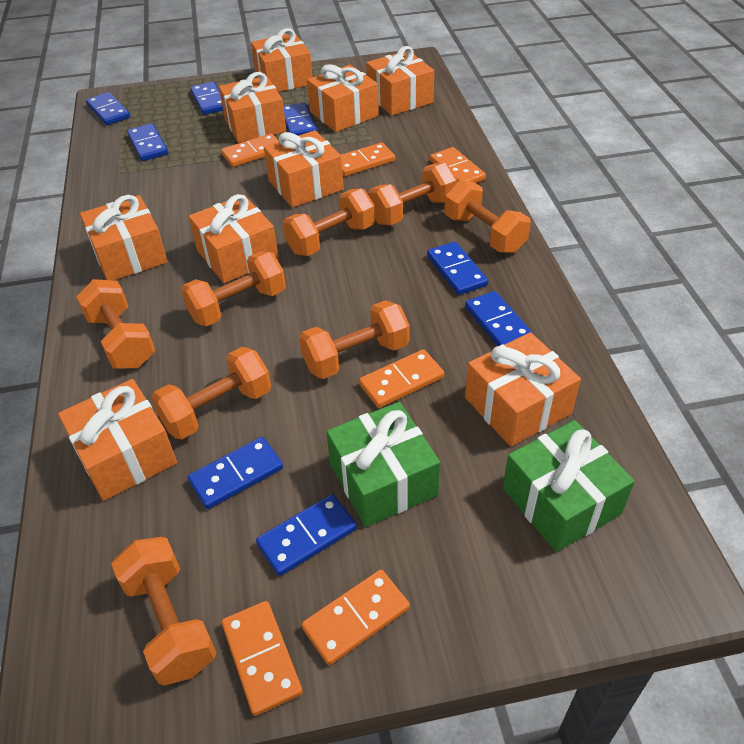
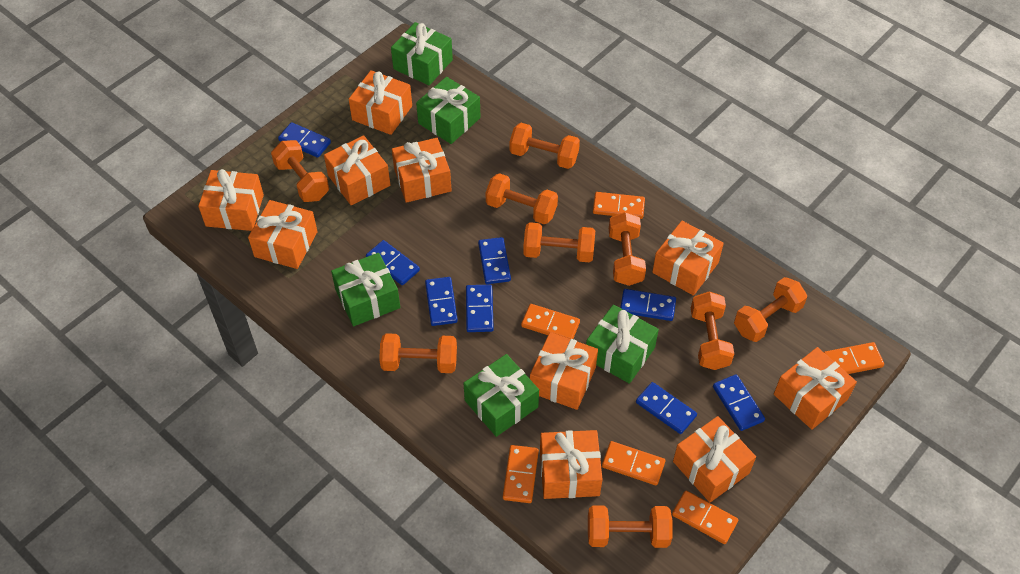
green gift: [326,402,440,527] [503,420,635,552] = 2 -> [331,253,400,326] [391,22,453,85] [416,77,481,144] [464,354,539,437] [586,305,659,384] = 5
orange dumbbell: [76,279,155,369] [111,537,216,686] [151,347,271,439] [181,251,286,326] [283,188,375,256] [299,300,409,379] [368,163,457,225] [444,179,531,253] = 8 -> [271,140,329,202] [379,333,457,373] [485,173,558,224] [510,123,580,169] [523,222,595,263] [588,505,672,548] [609,212,646,286] [691,291,734,370] [734,277,807,342] = 9
orange gift: [58,379,177,501] [80,195,168,280] [188,194,279,283] [219,72,286,143] [251,28,312,92] [264,130,344,208] [307,64,379,132] [366,46,434,116] [465,332,581,447] = 9 -> [198,169,264,231] [248,200,318,269] [324,135,390,205] [349,70,412,135] [392,138,452,203] [530,332,598,410] [540,430,603,499] [652,221,724,296] [673,416,756,502] [774,347,857,430] = 10

